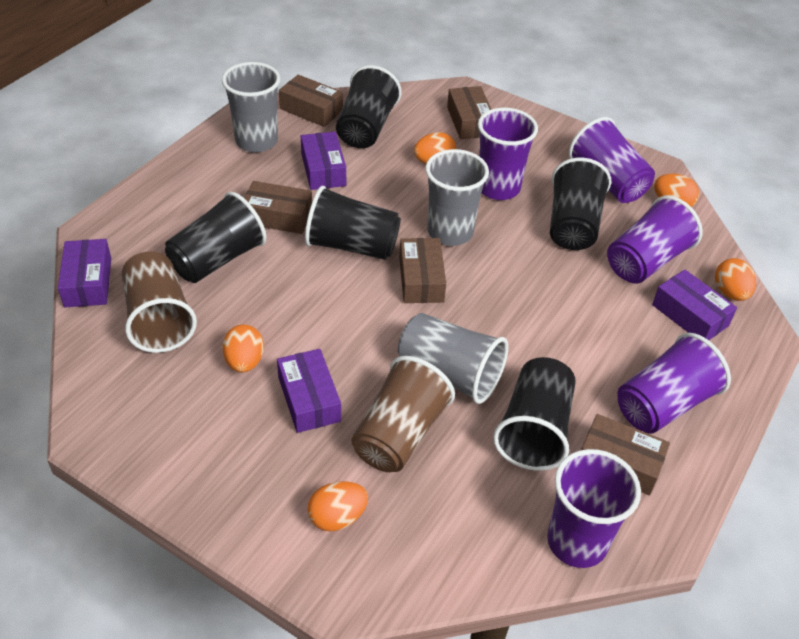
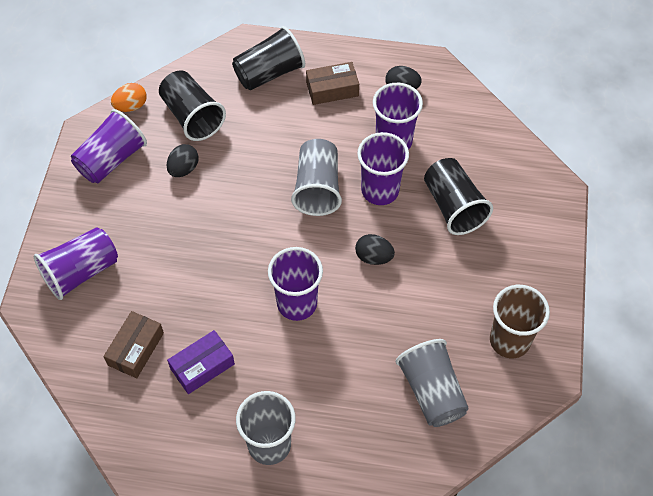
black cup: [165,192,266,283] [305,186,401,260] [336,65,401,148] [493,357,576,471] [550,158,611,250] = 5 -> [159,70,226,141] [232,26,305,90] [424,158,493,235] = 3
black egg: none = 0 -> [167,144,199,177] [355,234,395,265] [385,66,422,89] = 3
brown box: [244,181,312,234] [279,75,343,127] [399,238,446,303] [447,86,492,139] [581,414,670,495] = 5 -> [103,311,164,378] [306,62,359,105] = 2
brown cup: [122,251,197,353] [351,356,455,472] = 2 -> [490,285,550,358] = 1
orange egg: [222,325,264,373] [307,481,368,531] [414,132,456,164] [654,174,699,207] [715,258,756,301] = 5 -> [111,83,147,112] = 1
purple box: [58,239,111,307] [277,349,341,433] [301,132,346,190] [652,269,737,340] = 4 -> [167,330,235,394] = 1

